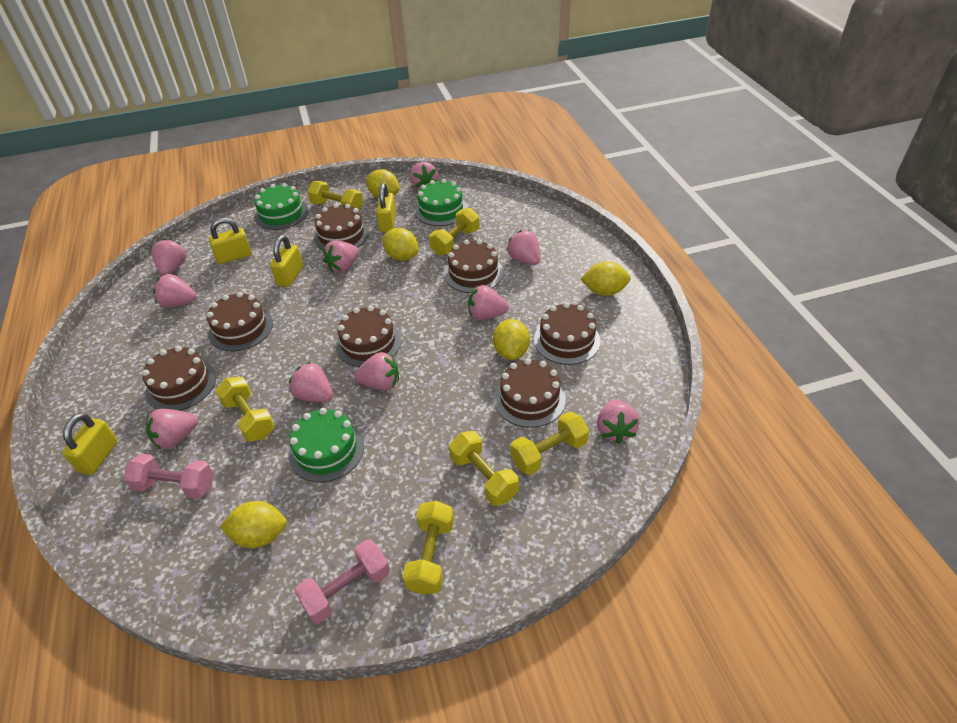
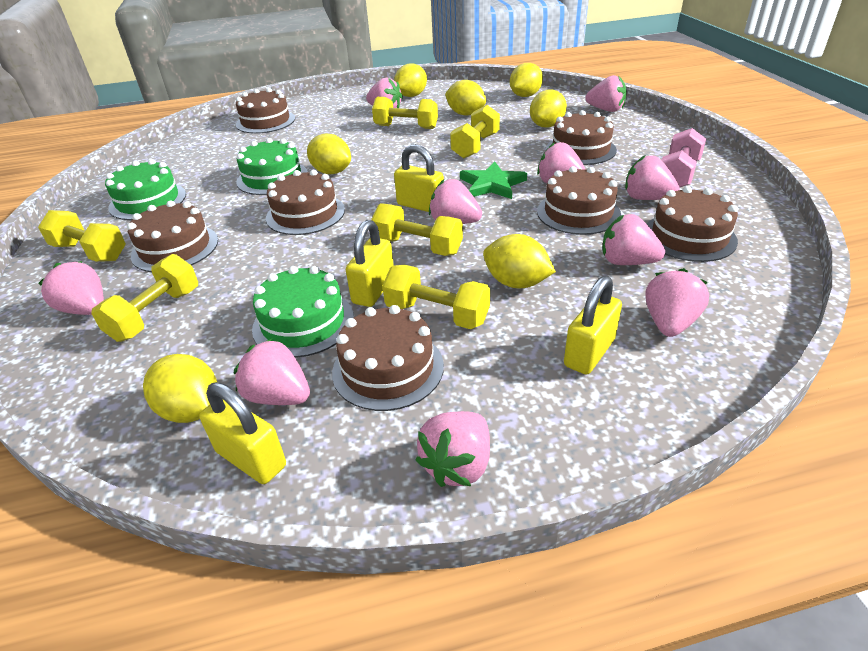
green star: none = 0 -> [460,161,527,199] = 1
pink dumbbell: [124,454,214,499] [295,539,390,624] = 2 -> [661,128,706,187] = 1
yellow lemon: [220,501,287,548] [366,169,400,198] [382,228,419,261] [493,319,530,360] [581,261,631,296] = 5 -> [143,354,217,423] [307,134,351,174] [394,64,427,97] [445,80,486,115] [483,234,556,288] [510,63,543,97] [530,90,567,128] = 7

